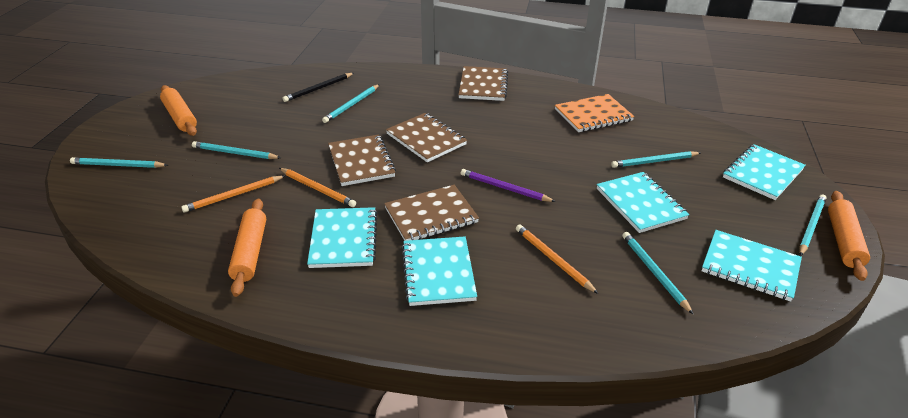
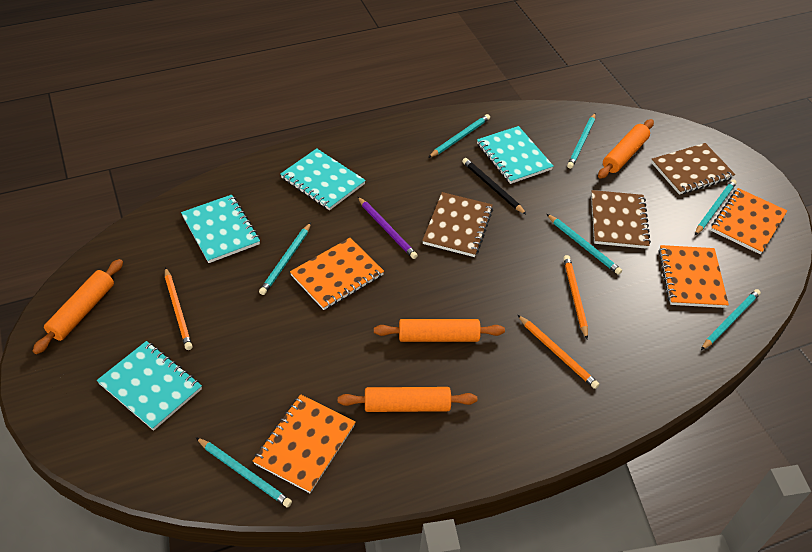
brown notebook: [328,135,396,186] [384,185,479,241] [386,113,467,162] [458,66,508,101] = 4 -> [422,192,493,257] [591,190,651,249] [651,143,735,195] = 3
orange notebook: [555,94,635,132] = 1 -> [253,394,356,493] [290,238,384,310] [659,245,729,308] [711,188,787,254] = 4
orange rolling pin: [160,85,197,136] [228,199,266,297] [828,191,870,281] = 3 -> [33,259,123,354] [338,387,477,412] [374,319,505,342] [598,119,654,179] = 4
turquoise notebook: [307,207,378,268] [401,237,477,306] [597,172,690,233] [701,230,802,302] [723,144,806,200] = 5 -> [97,341,202,431] [181,195,260,263] [280,148,366,210] [477,126,554,184] = 4
turquoise pencil: [70,157,168,168] [192,141,281,159] [322,84,380,123] [611,151,700,168] [622,232,694,315] [799,194,826,256] = 6 -> [196,437,292,508] [259,223,311,295] [428,114,490,158] [547,214,622,275] [567,113,596,169] [695,179,737,235] [701,289,761,350] = 7

